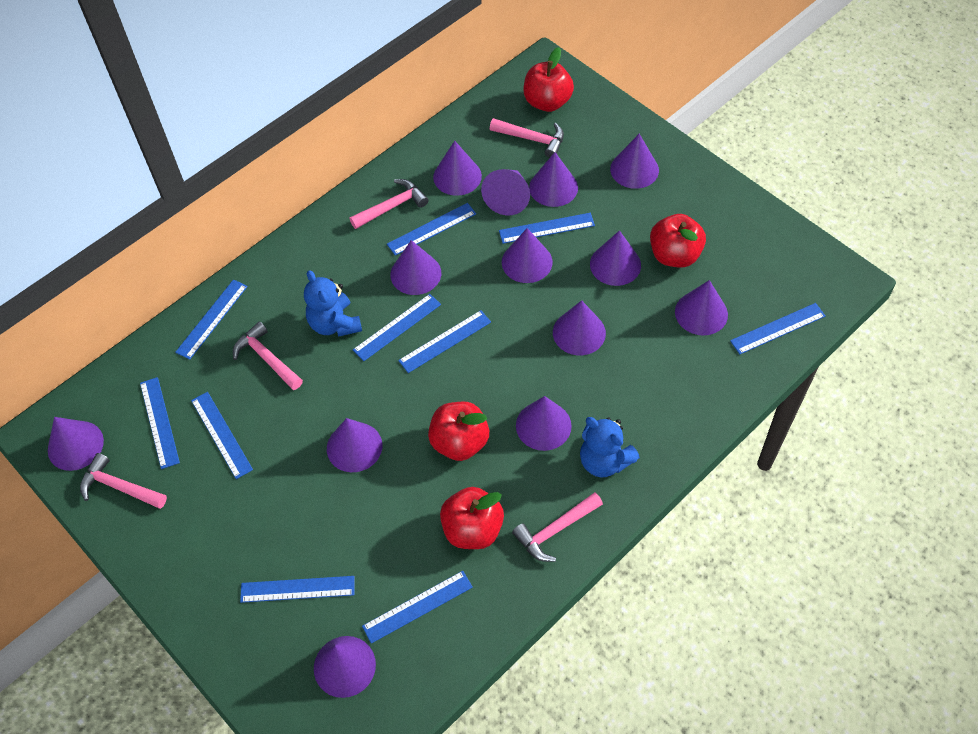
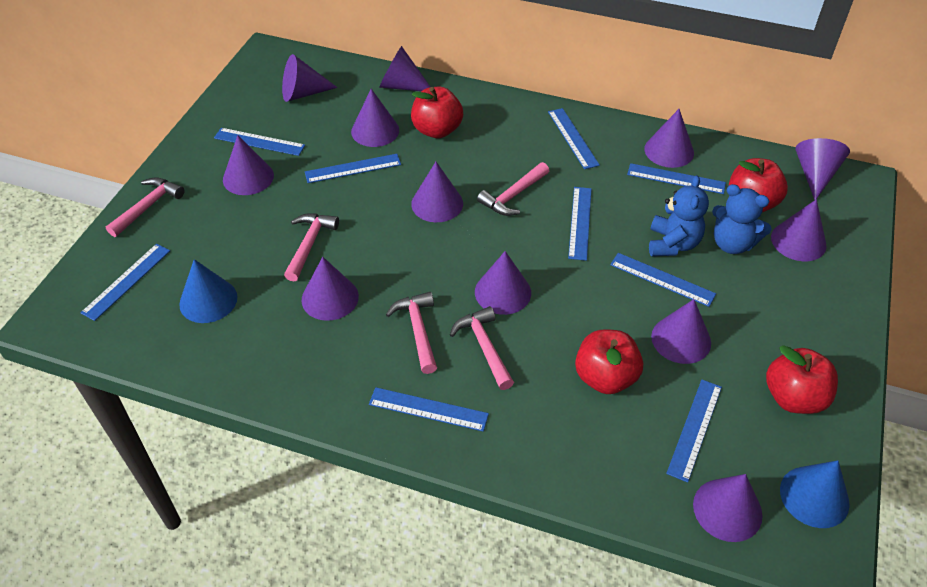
blue cone: none = 0 -> [179,259,237,323] [780,460,850,528] = 2
blue ruler: [140,377,180,469] [175,279,248,360] [191,392,253,479] [240,576,355,603] [353,294,441,361] [362,571,473,644] [387,203,476,256] [398,310,491,373] [499,213,595,244] [730,303,826,354] = 10 -> [80,244,170,321] [214,128,305,156] [305,154,401,183] [369,387,489,432] [548,108,600,169] [568,187,592,261] [610,253,716,307] [627,163,726,194] [666,380,722,482] = 9
purple cone: [48,417,104,471] [314,636,376,698] [327,418,382,472] [390,240,441,295] [433,141,482,196] [481,169,530,215] [502,228,553,283] [516,396,572,451] [529,152,578,207] [553,300,606,355] [590,230,641,286] [610,134,659,189] [675,280,728,335] = 13 -> [223,135,274,195] [282,54,338,102] [302,257,359,321] [351,89,399,147] [379,46,430,91] [411,162,463,222] [475,251,531,315] [644,109,694,168] [651,299,711,364] [693,474,763,542] [771,199,827,261] [796,138,850,200] = 12

